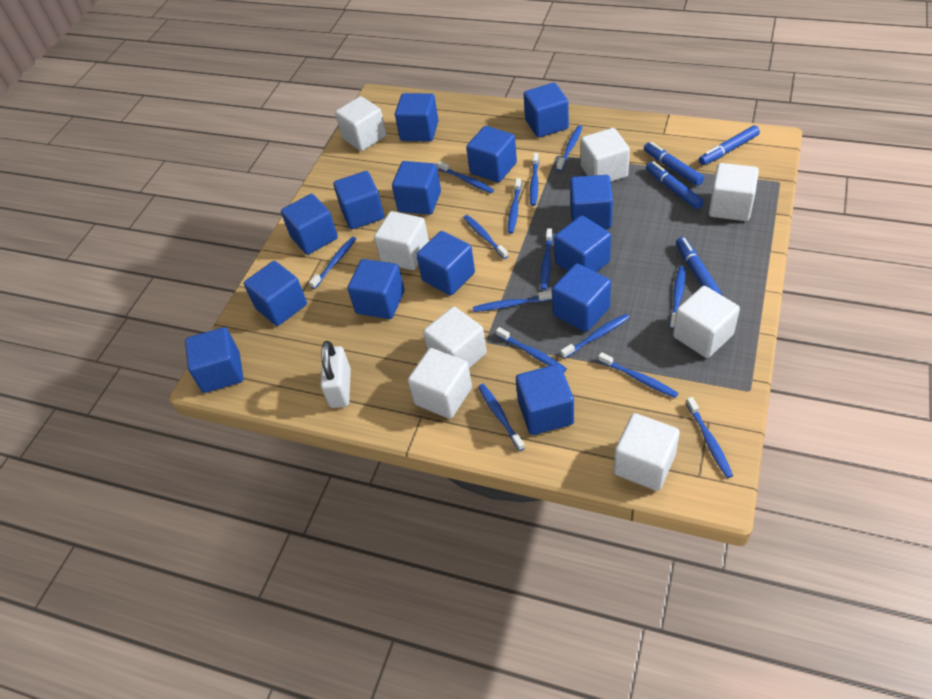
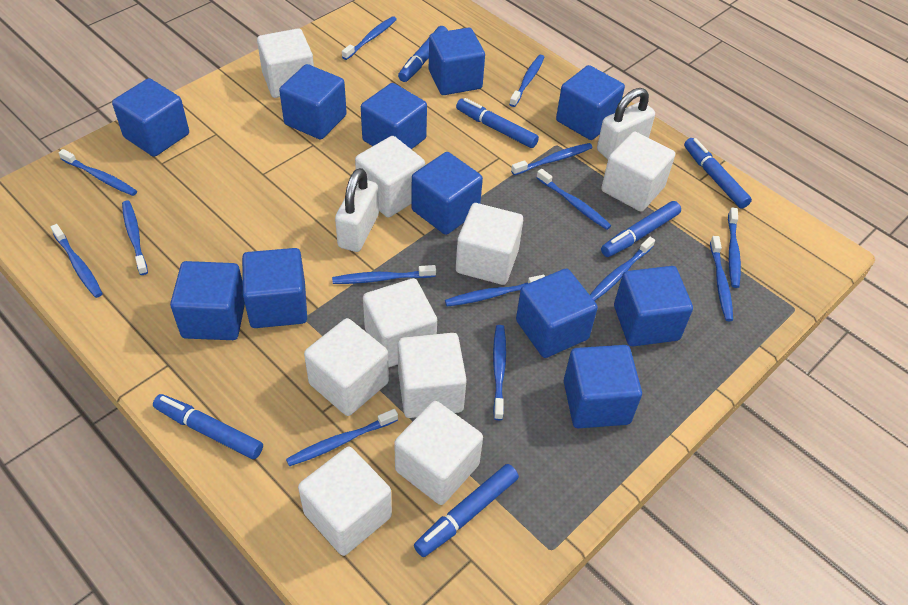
blue cube: [185,327,243,393] [244,261,307,326] [281,194,338,255] [333,171,384,230] [347,259,405,319] [392,161,441,215] [395,93,439,142] [416,231,475,296] [466,126,517,183] [516,364,574,435] [524,83,569,138] [552,263,611,332] [554,215,611,272] [570,175,613,229] = 14 -> [112,78,189,157] [170,261,245,340] [242,248,307,328] [279,64,347,140] [361,83,427,149] [412,152,483,235] [429,28,485,95] [516,268,598,358] [556,65,625,140] [564,345,642,428] [614,266,693,346] = 11
blue marker: [644,142,704,186] [646,161,704,209] [676,237,722,295] [699,125,760,165] = 4 -> [153,394,263,459] [398,26,448,82] [414,464,519,557] [456,98,539,148] [601,201,681,257] [684,138,752,209] = 6
white cube: [335,96,386,151] [374,211,429,270] [408,348,472,419] [423,307,487,368] [581,128,630,182] [614,413,680,491] [673,286,740,358] [709,163,759,221] = 8 -> [257,28,314,98] [298,447,392,556] [304,318,389,416] [355,136,425,217] [363,278,437,367] [394,401,483,505] [398,333,467,418] [456,203,523,285] [601,131,675,212] = 9
white padlock: [320,341,351,408] = 1 -> [335,168,379,252] [597,88,655,159] = 2

